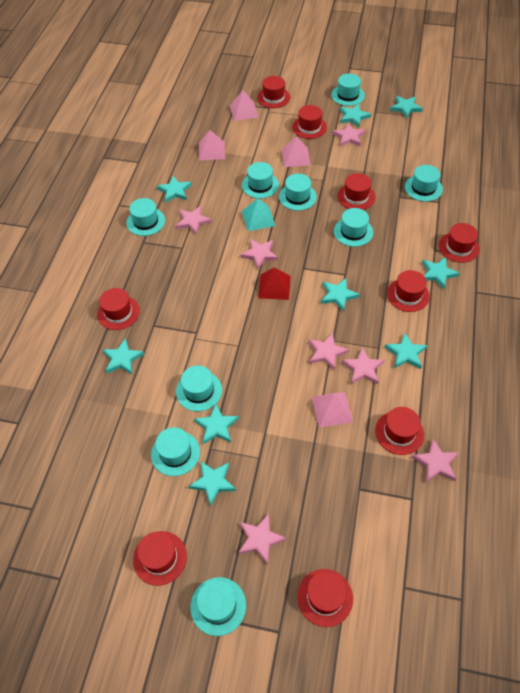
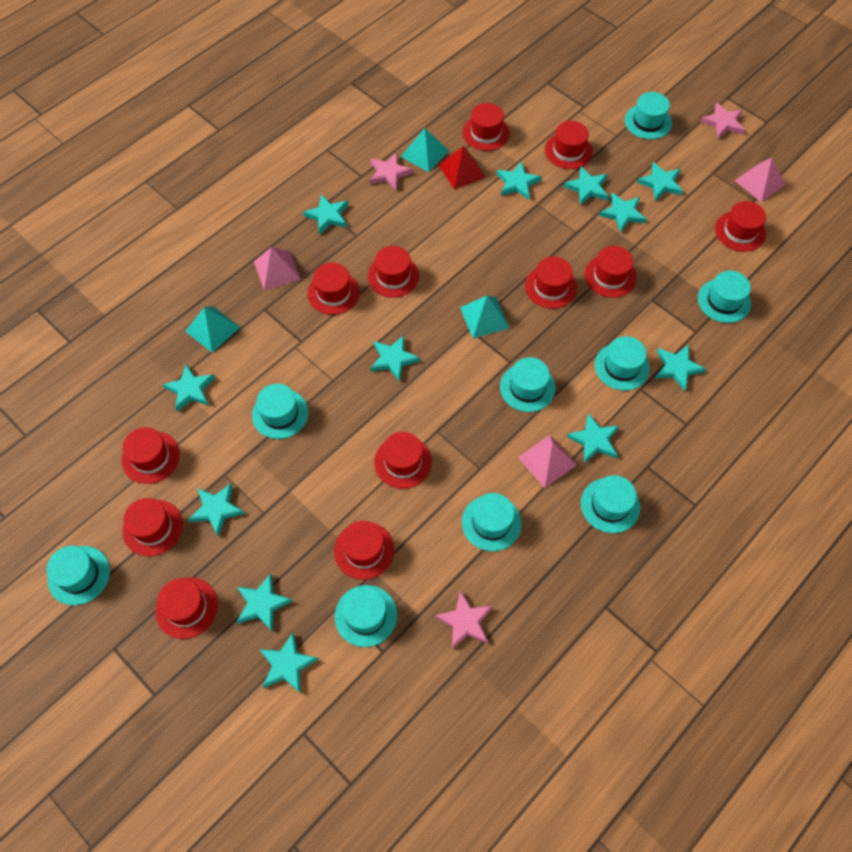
pink pyramid: [199,130,225,161] [230,90,258,121] [282,136,310,167] [312,392,353,428] = 4 -> [254,247,301,290] [518,435,577,488] [735,158,785,202] = 3
pink star: [176,206,212,235] [238,514,286,564] [241,239,278,269] [309,333,349,370] [332,123,365,147] [342,347,385,384] [412,439,459,482] = 7 -> [370,152,413,191] [435,590,493,649] [700,102,745,139] = 3
red hat: [97,288,140,330] [133,531,187,586] [257,76,290,108] [292,105,327,139] [297,569,353,627] [337,173,376,210] [375,407,424,455] [387,270,430,312] [439,223,480,263] = 9 -> [122,427,180,484] [122,498,183,556] [155,577,218,639] [307,263,360,315] [334,521,394,580] [367,246,419,298] [374,432,432,489] [462,103,510,151] [525,257,577,309] [545,121,593,169] [584,246,637,298] [715,201,766,252] = 12
turquoise pyramid: [242,198,275,231] = 1 -> [185,306,240,353] [400,128,449,172] [460,296,509,338] = 3
turquoise star: [103,338,144,374] [157,176,192,203] [188,462,236,506] [194,404,239,444] [321,278,360,312] [340,104,371,127] [385,333,427,369] [390,96,423,119] [422,257,460,289] = 9 -> [162,364,215,412] [188,483,245,537] [237,573,293,631] [259,633,319,693] [303,194,348,235] [370,335,420,382] [496,161,542,200] [564,166,608,205] [567,413,619,463] [599,193,647,233] [637,162,683,201] [655,345,706,391] = 12

